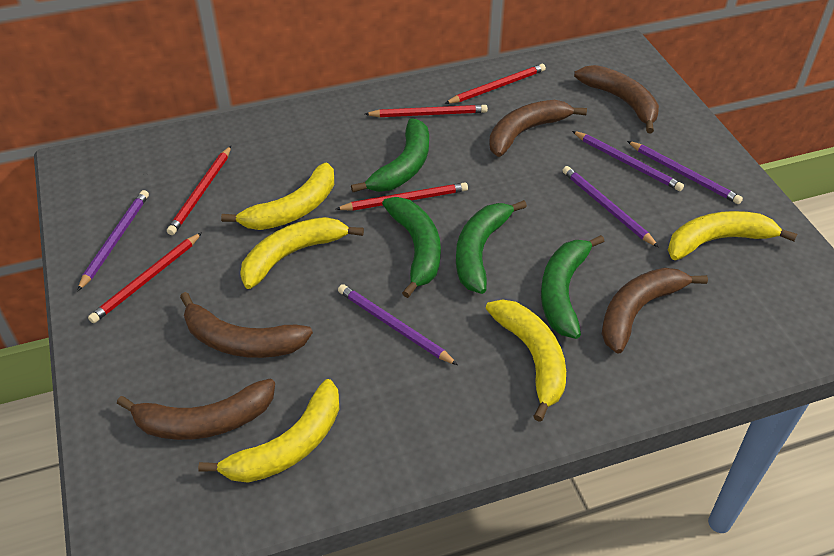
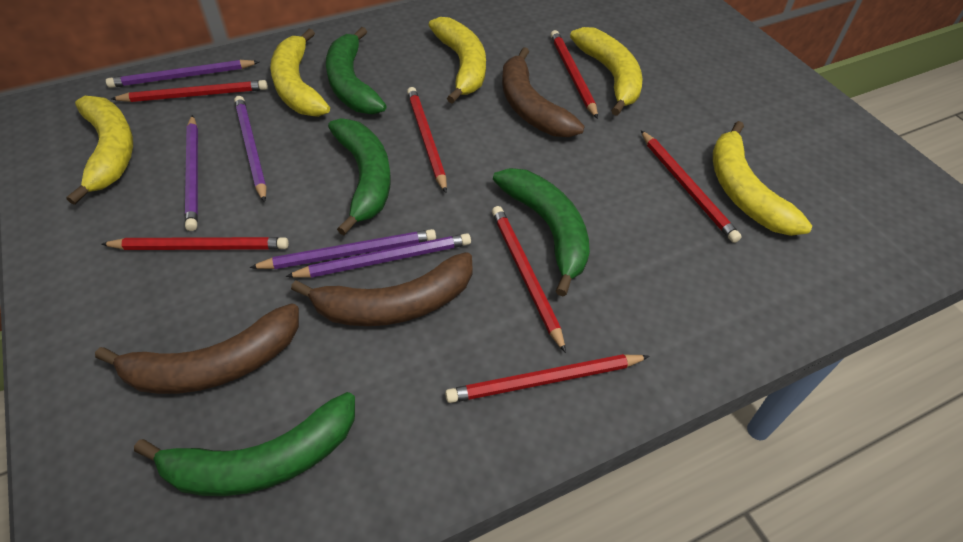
brown banana: [117,379,275,440] [180,292,313,358] [489,100,587,157] [574,65,659,133] [602,268,708,354] = 5 -> [95,303,299,394] [291,252,472,326] [502,47,584,137] = 3
red pencil: [88,232,202,323] [167,146,231,235] [336,182,468,211] [365,105,488,117] [445,64,546,104] = 5 -> [101,237,289,250] [111,80,268,102] [407,87,447,193] [445,354,650,403] [492,206,566,353] [550,30,598,119] [641,130,742,243] = 7

